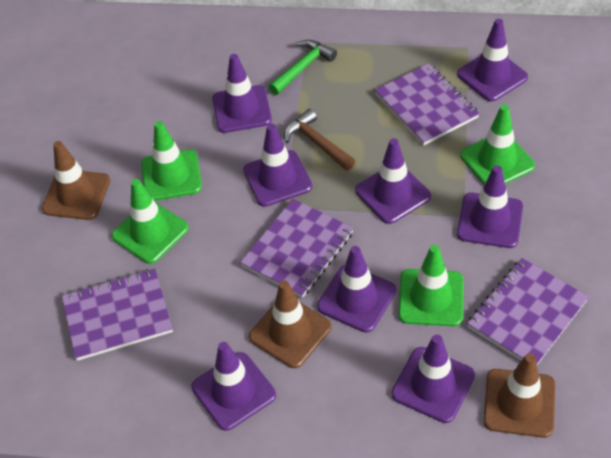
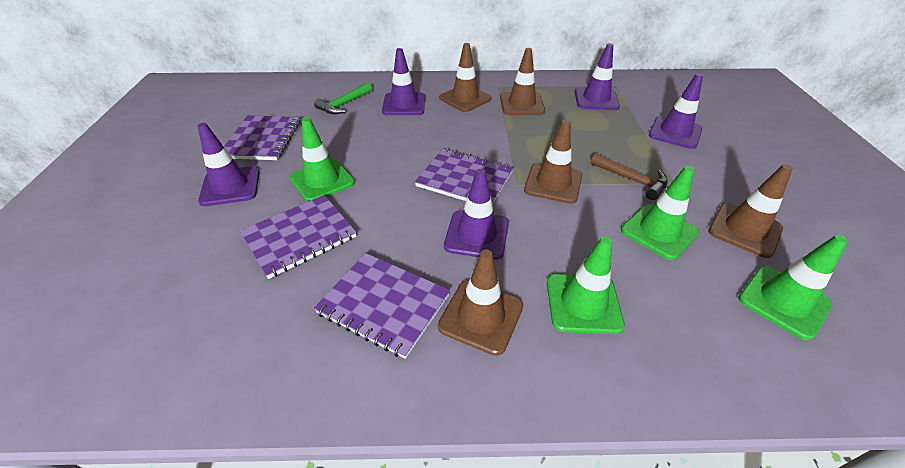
brown traffic cone: [42,141,110,220] [249,280,331,368] [483,353,556,438] = 3 -> [438,250,523,356] [439,43,492,112] [500,48,545,115] [524,120,582,204] [708,164,793,258] = 5
purple traffic cone: [191,342,276,431] [212,54,272,133] [243,124,313,207] [317,246,396,333] [355,138,431,224] [391,334,475,423] [457,19,528,101] [457,165,523,248] = 8 -> [198,123,259,206] [382,48,425,115] [444,169,509,260] [575,43,620,110] [649,73,703,149] = 5

